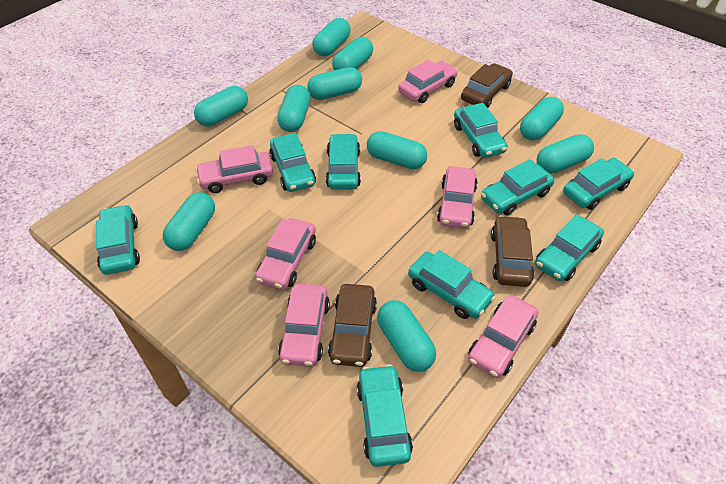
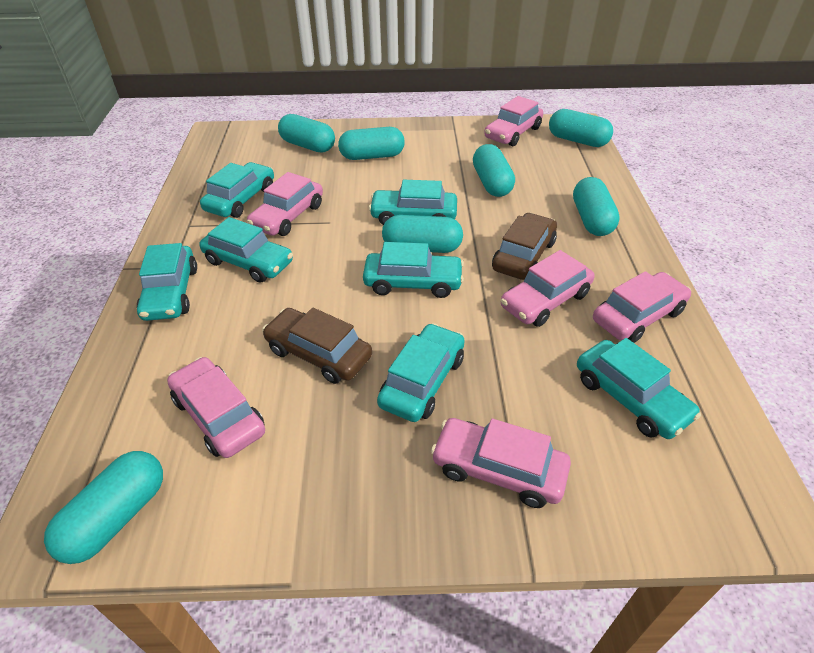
brown car: [328,284,377,367] [461,63,513,108] [491,215,534,287] = 3 -> [262,308,372,384] [492,213,557,280] = 2
turquoise capsule: [163,192,215,251] [194,86,248,126] [277,85,311,132] [307,67,362,100] [312,18,351,56] [332,37,373,70] [367,131,427,169] [377,300,436,372] [520,97,564,141] [537,134,594,174] = 10 -> [44,451,163,564] [278,114,335,153] [338,127,405,160] [382,215,463,253] [473,144,515,197] [549,109,613,147] [573,177,620,236] = 7
turquoise car: [96,204,140,275] [269,133,316,192] [326,133,361,190] [357,364,413,467] [408,250,496,319] [454,103,508,158] [481,159,554,216] [535,214,604,281] [563,158,634,210] = 9 -> [137,243,197,321] [199,217,293,283] [200,162,274,218] [363,242,464,298] [369,180,457,225] [377,323,465,422] [577,338,701,439] = 7

